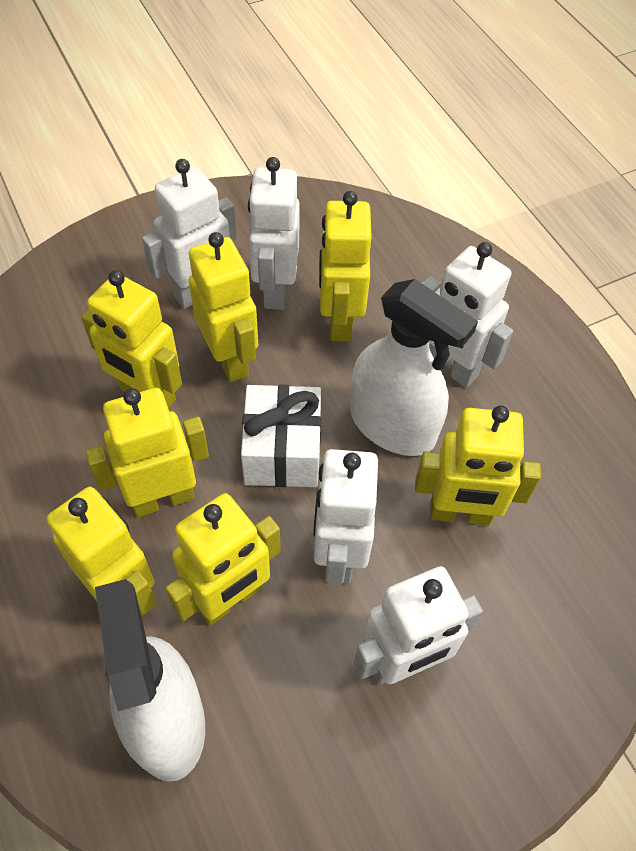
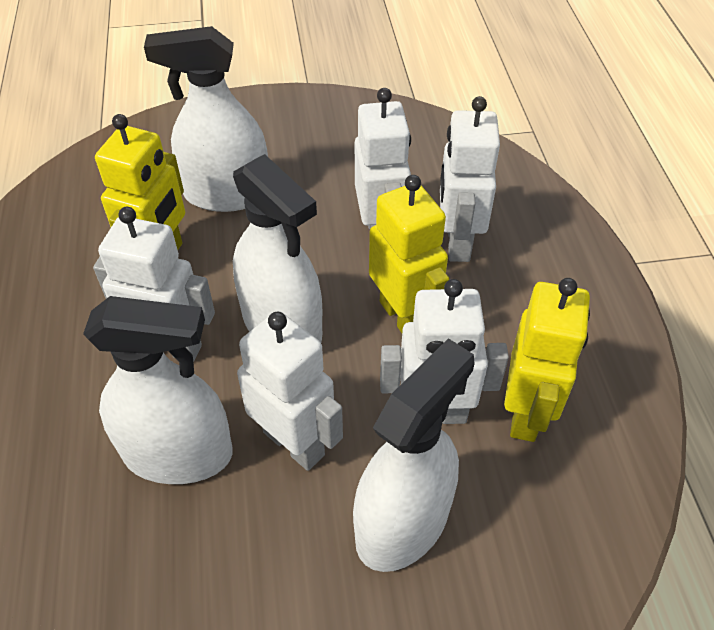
white gift: [241,385,321,487] = 1 -> none = 0
white spray bottle: [95,579,205,782] [350,279,478,456] = 2 -> [83,296,233,484] [144,26,268,212] [233,154,322,343] [353,338,475,572] = 4
yellow robot: [47,487,157,615] [81,270,182,409] [85,388,209,517] [166,493,281,625] [189,232,258,382] [319,191,372,342] [415,406,541,526] = 7 -> [95,114,185,250] [369,175,449,333] [504,278,590,442] = 3

